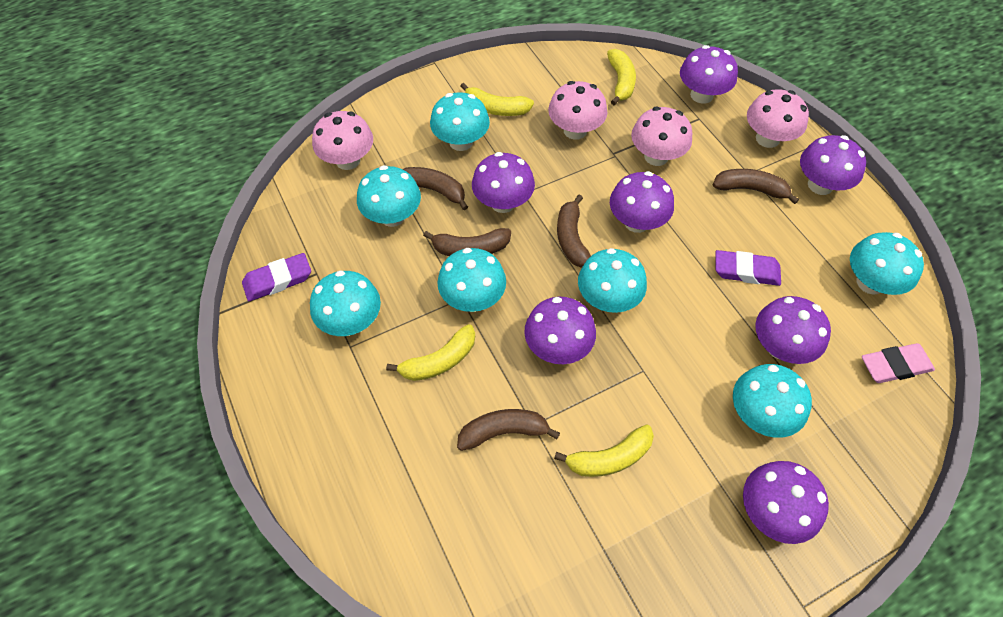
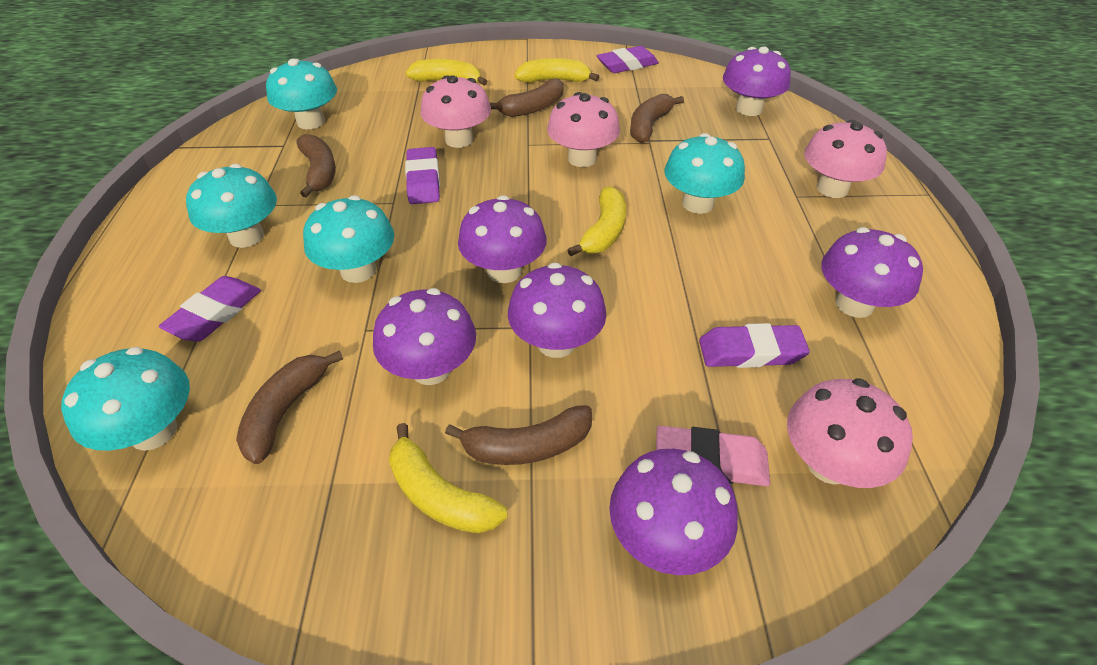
purple eraser: [242,253,311,301] [715,250,781,286] = 2 -> [159,276,261,342] [405,147,440,204] [597,46,659,73] [699,323,810,368] = 4
purple mushroom: [472,152,535,213] [524,297,596,364] [610,171,674,233] [680,45,738,104] [743,461,829,544] [755,296,831,364] [800,135,866,195] = 7 -> [373,288,476,385] [458,195,547,283] [508,263,606,358] [609,449,738,575] [723,46,791,116] [821,227,923,318] = 6
turquoise mushroom: [310,270,381,336] [357,165,421,227] [430,92,490,151] [437,248,506,312] [578,248,647,313] [733,364,812,438] [850,232,924,295] = 7 -> [61,347,190,451] [186,164,277,248] [266,59,337,129] [303,195,394,283] [665,133,745,214] = 5

